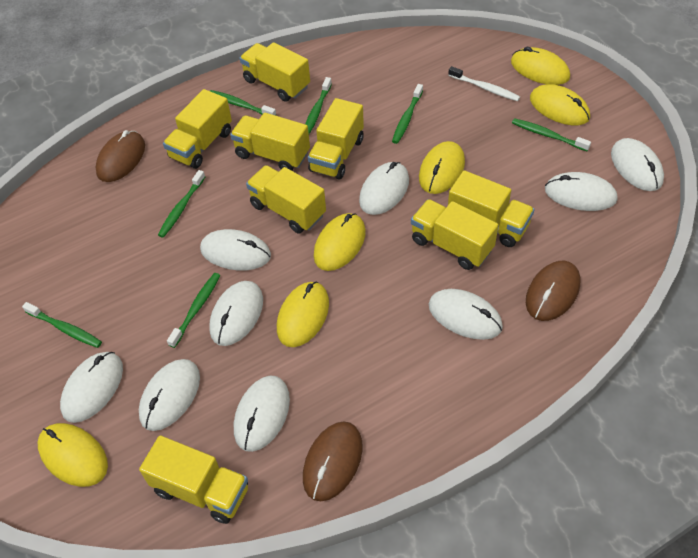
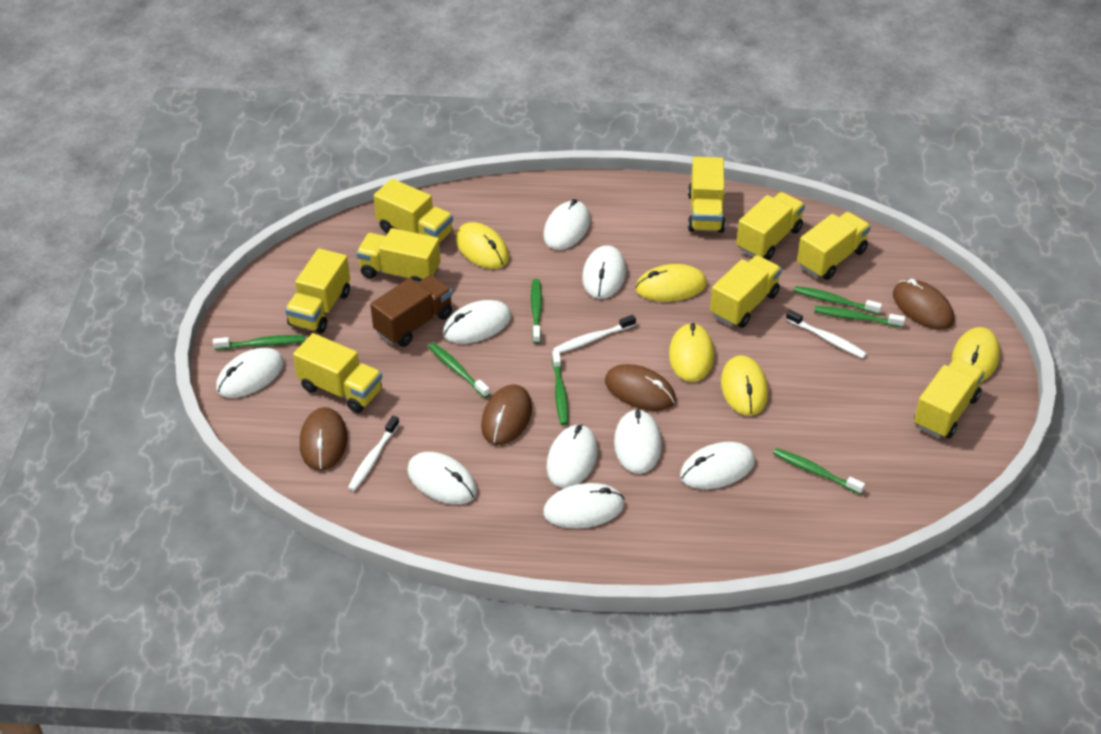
brown mouse: [96,130,145,182] [303,421,363,501] [526,261,580,321] = 3 -> [300,407,347,471] [481,384,532,445] [605,364,676,411] [893,279,954,330] = 4
brown truck: none = 0 -> [370,275,452,347] = 1
white toothbrush: [448,66,520,101] = 1 -> [348,416,400,491] [553,315,636,353] [786,309,867,358] = 3
yellow mouse: [38,423,108,487] [277,281,329,347] [314,213,366,271] [419,141,465,194] [511,47,570,85] [530,84,590,125] = 6 -> [456,222,509,269] [635,264,707,302] [669,323,714,382] [721,355,768,416] [952,327,1000,382] = 5
yellow truck: [139,435,248,524] [163,89,232,169] [230,113,310,171] [240,42,310,102] [246,165,326,233] [308,98,364,179] [411,199,499,270] [448,170,535,247] = 8 -> [285,248,350,334] [293,333,382,413] [356,228,441,283] [374,179,453,243] [688,157,725,233] [710,255,782,328] [736,192,805,260] [797,212,871,280] [914,358,984,438] = 9

